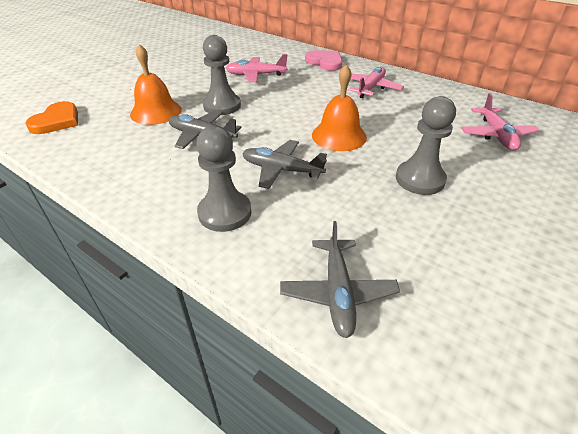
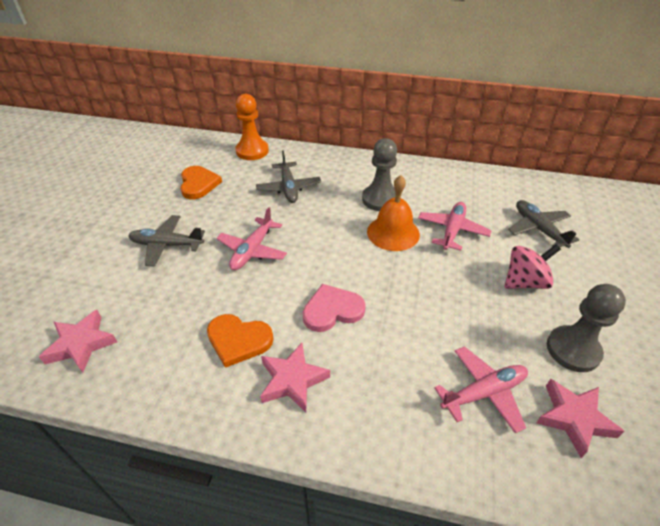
grey pawn: [196,126,251,232] [203,35,241,115] [396,96,456,195] = 3 -> [362,138,397,211] [547,284,626,372] = 2
orange bell: [130,44,182,125] [312,65,367,151] = 2 -> [367,175,420,251] = 1
orange heart: [25,101,78,134] = 1 -> [180,166,222,199] [207,314,274,368] = 2
orange pawn: none = 0 -> [235,94,269,160] = 1
pink spinning top: none = 0 -> [504,244,561,289] = 1
pink star: none = 0 -> [39,310,117,373] [260,343,330,412] [536,379,625,458] = 3

